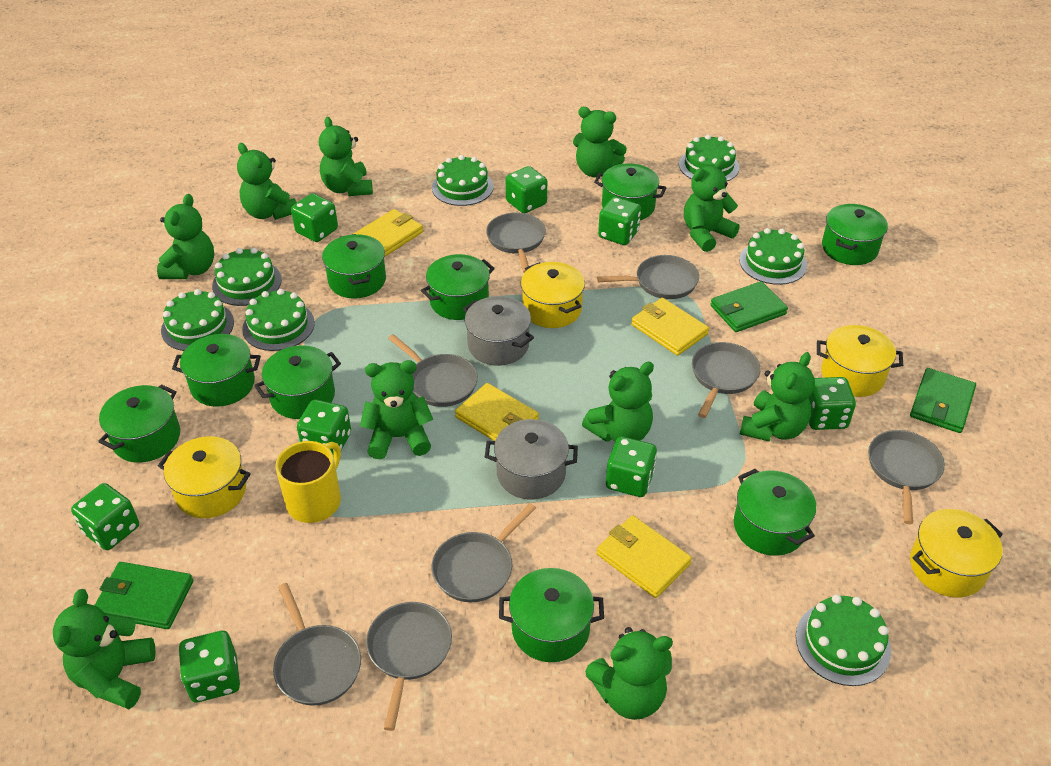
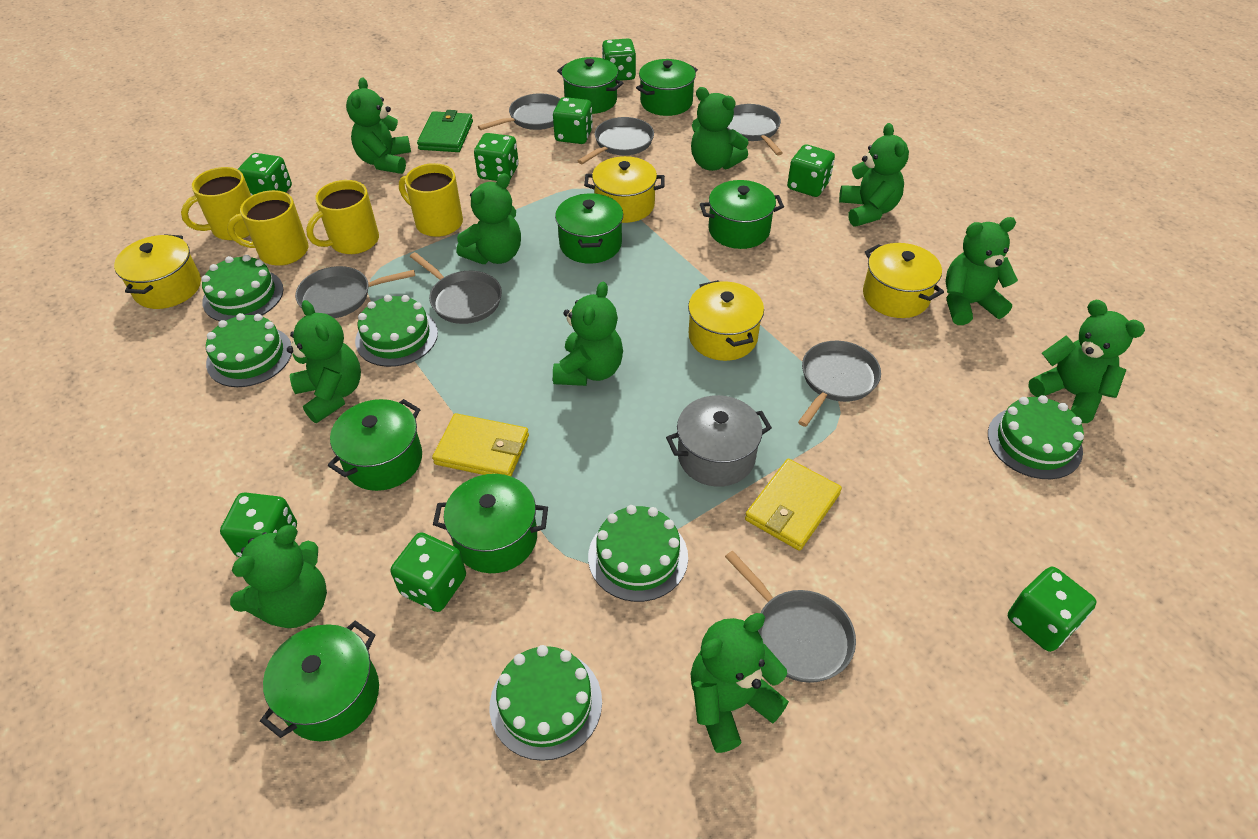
green cake: [161,289,234,351] [212,248,282,306] [242,289,315,351] [432,155,494,206] [679,135,739,182] [739,228,807,285] [796,595,891,686] = 7 -> [202,255,283,321] [206,313,292,387] [355,295,438,367] [490,645,602,761] [588,505,688,602] [988,395,1084,479] = 6
green pot: [98,384,180,463] [172,334,261,407] [254,345,341,419] [322,234,386,298] [421,254,495,320] [499,568,604,662] [594,163,666,220] [734,469,816,556] [822,204,888,265] = 9 -> [260,621,379,741] [328,399,422,491] [433,474,548,573] [555,193,623,264] [557,57,623,114] [636,59,698,116] [700,180,784,249] = 7
green wallet: [94,562,193,629] [710,281,788,332] [910,368,976,433] = 3 -> [417,110,473,152] = 1
grey pan: [273,583,361,706] [366,602,452,731] [388,334,478,407] [432,503,536,602] [486,212,546,273] [597,255,699,299] [692,342,760,418] [868,430,945,524] = 8 -> [295,266,415,318] [410,252,502,324] [478,93,560,130] [578,117,654,164] [725,551,856,683] [727,104,783,156] [798,341,881,427] = 7
grey pot: [463,296,534,366] [485,419,578,500] = 2 -> [666,395,772,487] = 1
yellow mug: [275,441,341,523] = 1 -> [181,167,251,240] [227,190,308,266] [306,180,379,254] [399,163,463,237] = 4
yellow wallet: [353,209,423,257] [455,383,539,441] [597,515,692,598] [631,298,709,356] = 4 -> [432,413,529,476] [745,459,842,551] = 2

